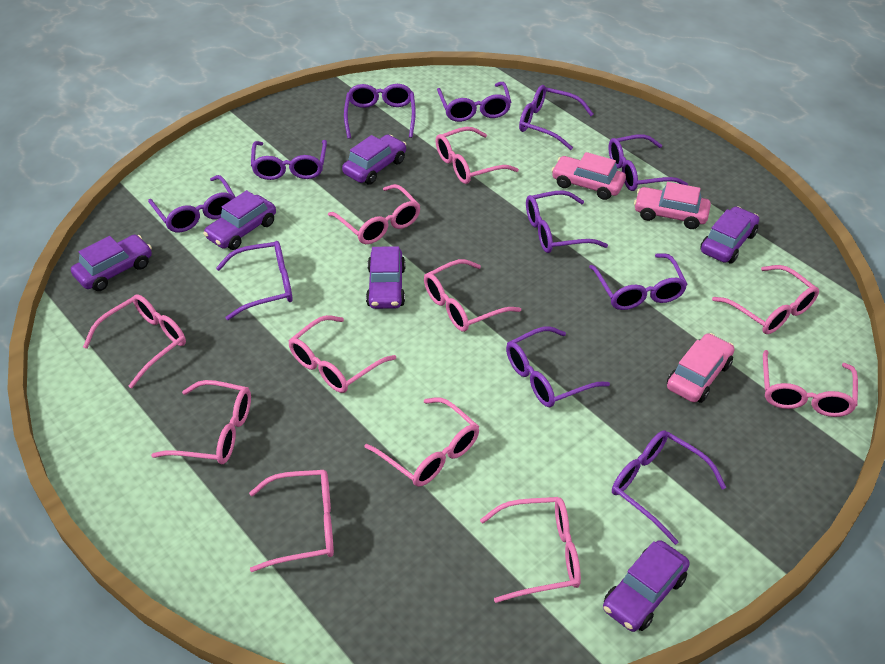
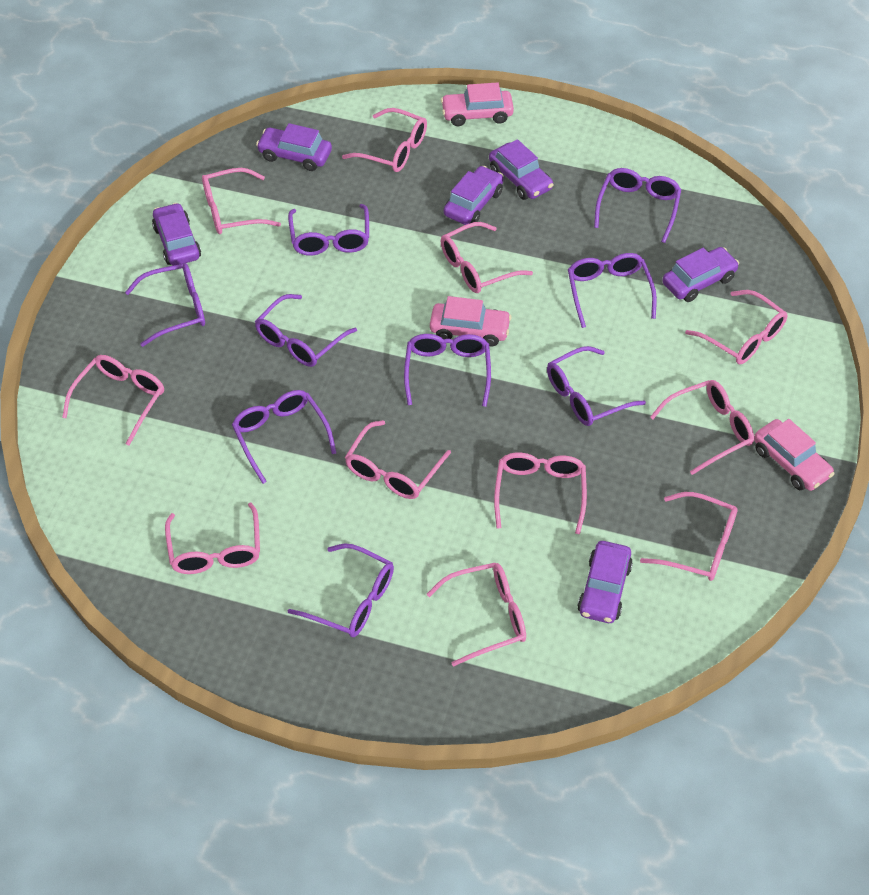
purple glasses: [148,175,235,232] [216,241,293,320] [251,140,327,180] [344,84,416,139] [437,82,511,122] [506,326,610,407] [519,85,593,150] [526,190,608,253] [589,253,688,310] [608,134,688,191] [612,430,726,545] = 11 -> [125,263,205,347] [232,390,336,484] [255,294,357,367] [288,204,369,256] [288,543,394,637] [404,334,491,407] [547,346,646,426] [568,253,657,328] [594,168,681,243] = 9

